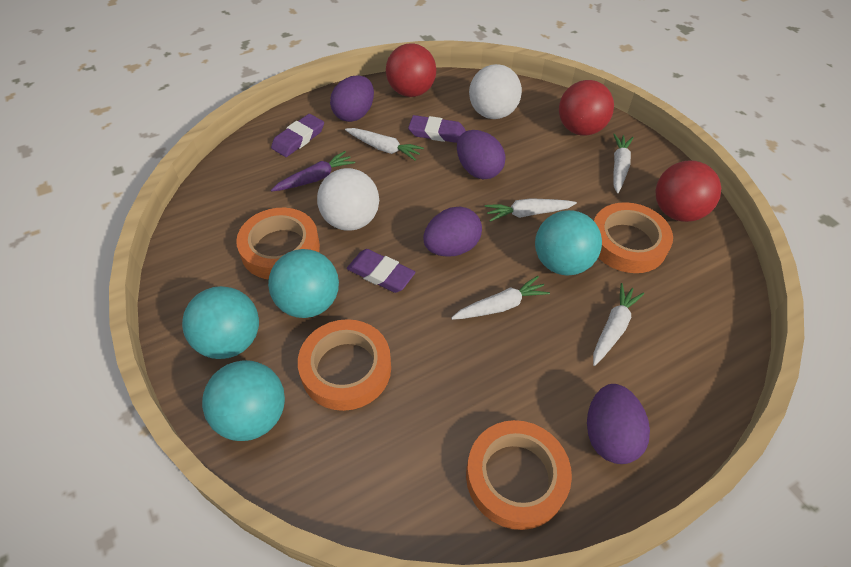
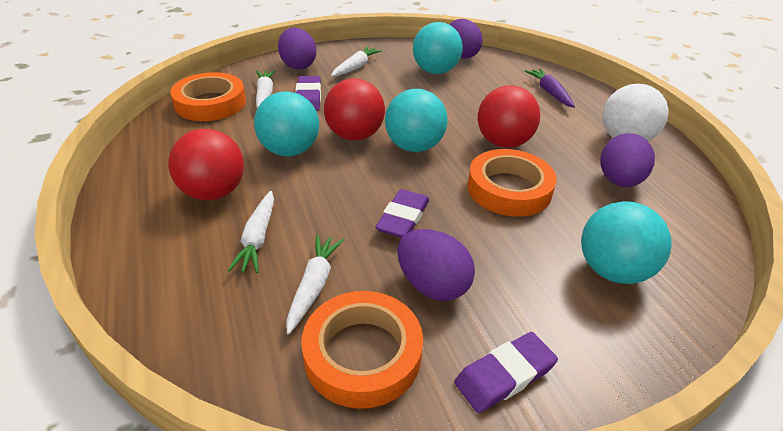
orange tape: [236,208,320,279] [298,319,391,411] [466,420,572,530] [594,202,673,273] = 4 -> [170,72,246,121] [301,291,423,409] [467,149,557,217] = 3
white ball: [317,168,379,231] [469,64,522,119] = 2 -> [602,84,669,141] = 1
white carrot: [345,128,424,161] [451,276,550,320] [485,198,577,222] [593,283,644,366] [613,134,634,193] = 5 -> [227,191,274,273] [256,70,275,109] [286,234,344,335] [331,46,382,77] = 4

